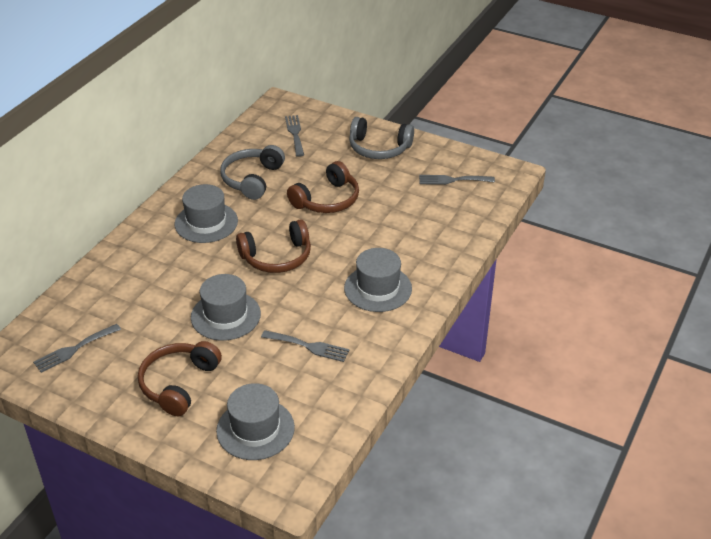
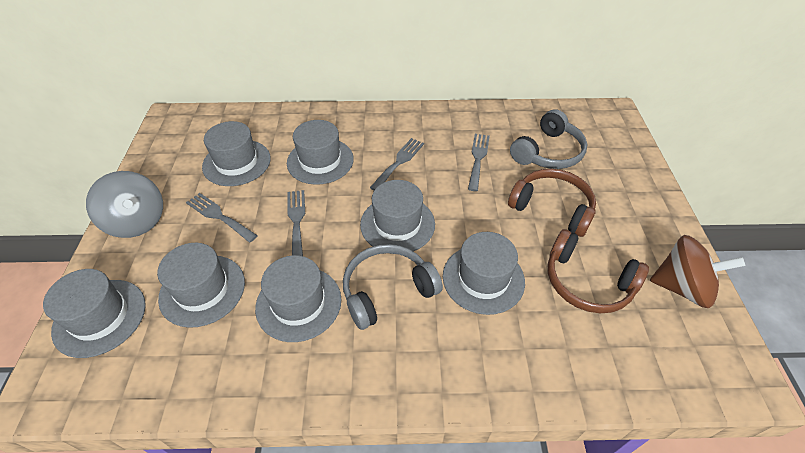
brown headphones: [138,341,222,416] [236,219,311,273] [287,161,359,213] = 3 -> [508,169,596,237] [548,229,649,313] = 2
brown spinning top: none = 0 -> [650,235,746,308] = 1
grey hat: [175,184,238,243] [191,274,261,341] [216,383,295,460] [344,248,412,312] = 4 -> [43,269,146,358] [157,243,245,328] [202,121,271,186] [255,255,341,342] [287,120,354,185] [360,180,435,254] [443,232,525,315] = 7
grey spinning top: none = 0 -> [86,171,163,238] = 1

